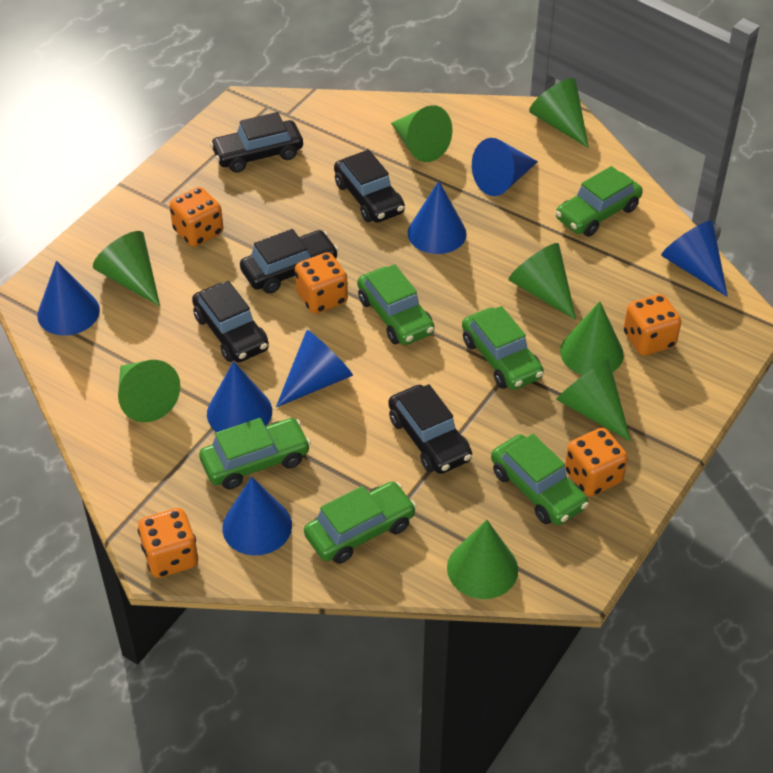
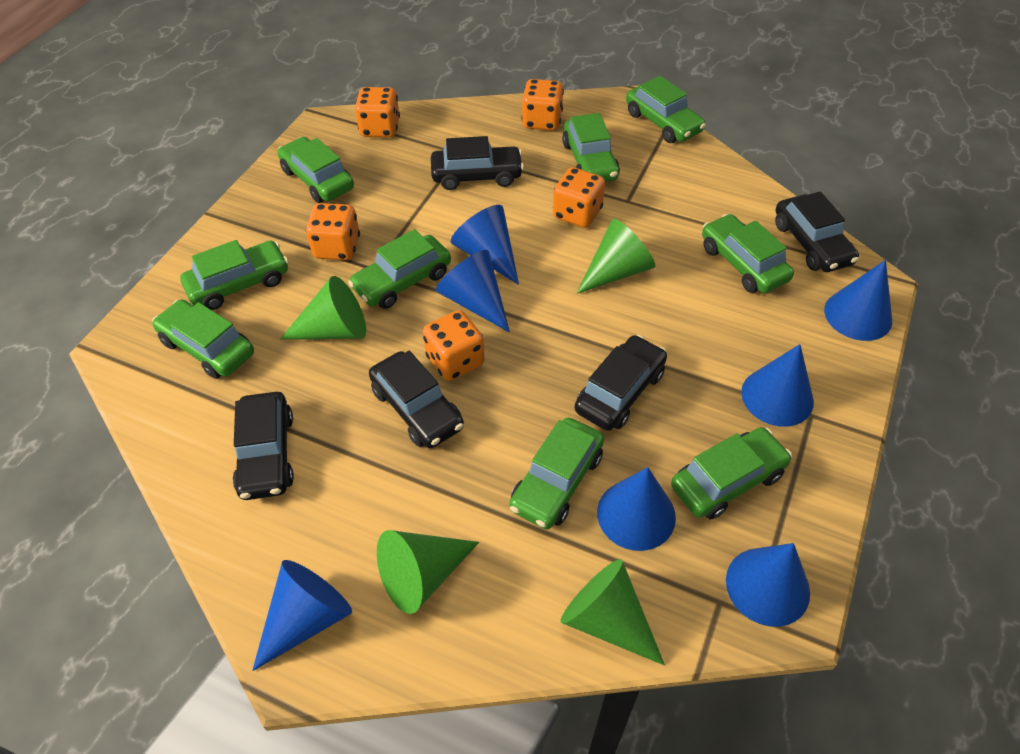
green car: [199,418,311,489] [304,482,416,564] [357,264,435,345] [462,306,544,390] [491,434,589,525] [555,166,643,237] = 6 -> [152,299,254,379] [180,240,289,310] [277,137,354,203] [348,229,451,309] [509,418,604,529] [562,113,620,182] [626,76,706,143] [671,427,792,520] [702,214,794,293] = 9
green cone: [93,231,160,307] [118,360,180,422] [391,105,452,162] [447,520,518,599] [509,243,576,320] [529,78,589,148] [556,359,631,442] [560,301,624,375] = 8 -> [280,276,366,340] [377,530,479,614] [561,559,665,665] [576,219,655,294] = 4

